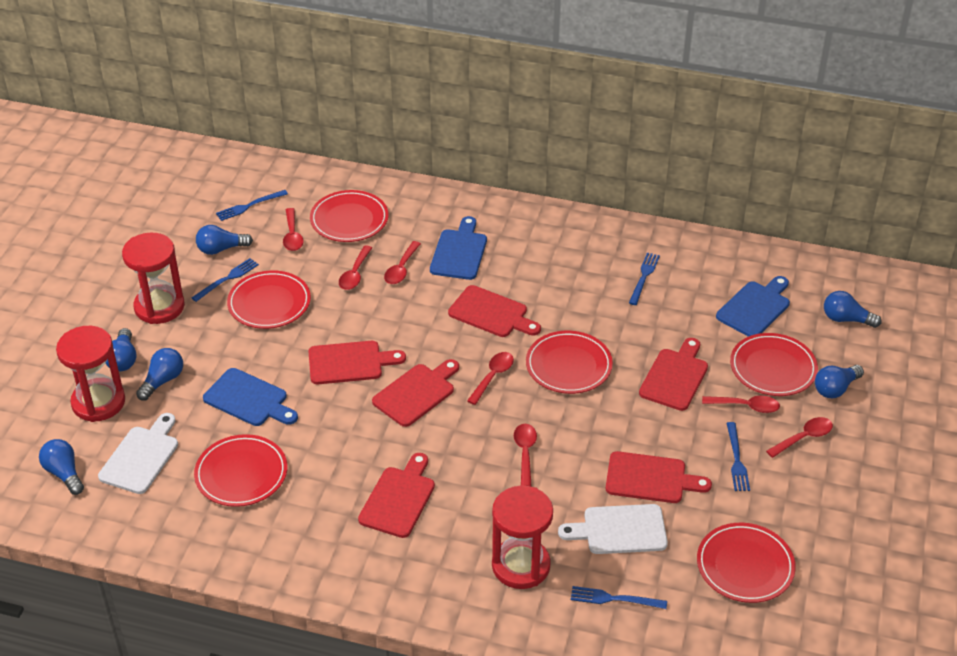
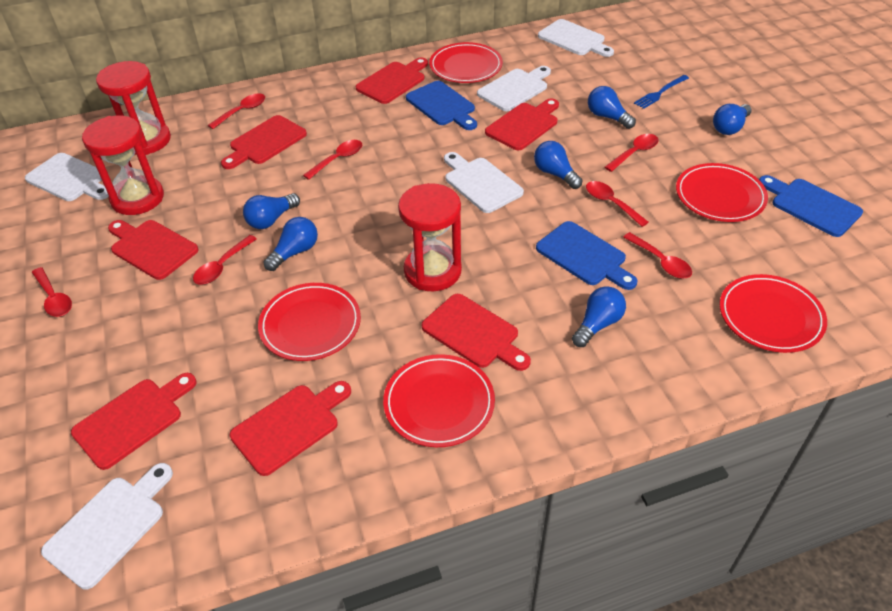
blue fork: [191,258,259,302] [216,190,288,221] [571,586,667,609] [629,253,660,305] [727,422,750,491] = 5 -> [634,75,689,109] = 1
red cutting board: [309,341,406,384] [358,453,435,538] [372,359,459,427] [448,285,541,337] [606,451,712,503] [639,338,708,411] = 6 -> [71,373,196,470] [108,220,198,280] [221,115,307,169] [230,381,351,476] [355,57,428,104] [422,294,531,371] [485,98,559,150] = 7
red plate: [194,434,287,507] [227,270,311,329] [310,190,389,242] [526,331,613,394] [697,523,796,603] [730,333,818,396] = 6 -> [258,283,361,361] [383,354,495,447] [429,42,503,83] [676,163,768,222] [720,274,827,353] = 5
white cutting board: [98,413,178,494] [558,504,668,554] = 2 -> [25,153,109,201] [41,463,173,589] [444,152,524,213] [477,66,551,111] [538,19,614,57] = 5

